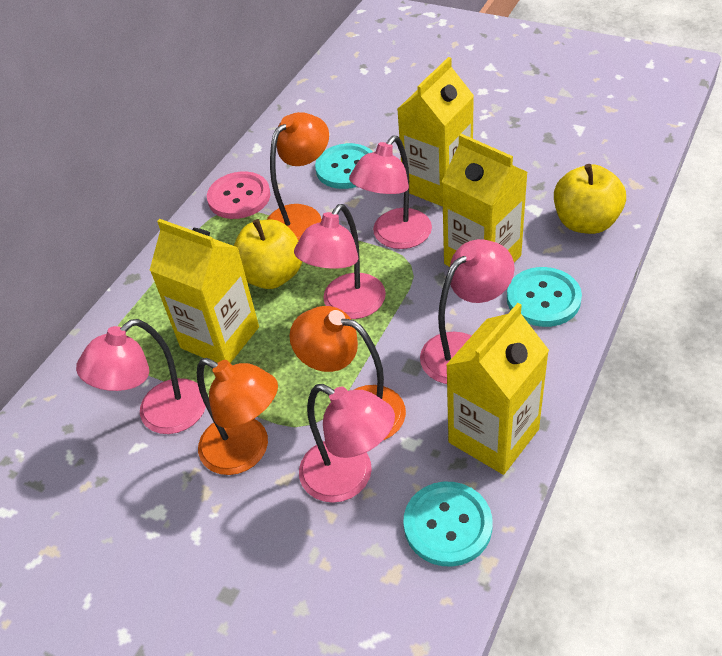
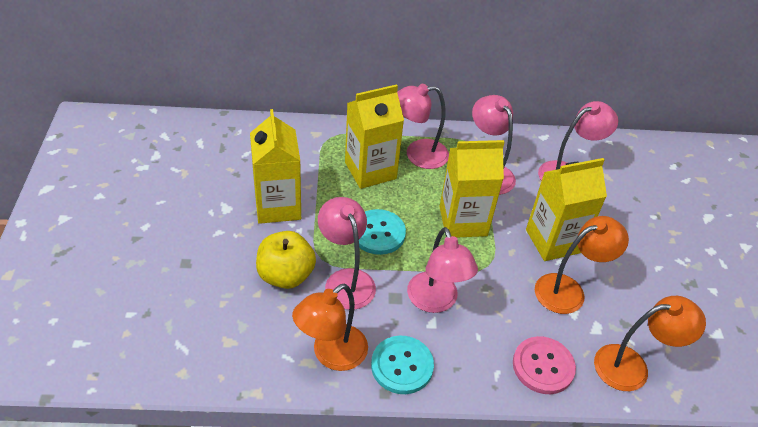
turquoise button: [315,143,373,189] [403,482,492,567] [507,267,582,327] = 3 -> [359,209,406,255] [371,336,434,394] = 2
yellow apple: [234,219,302,289] [554,164,626,234] = 2 -> [256,231,316,289] = 1

